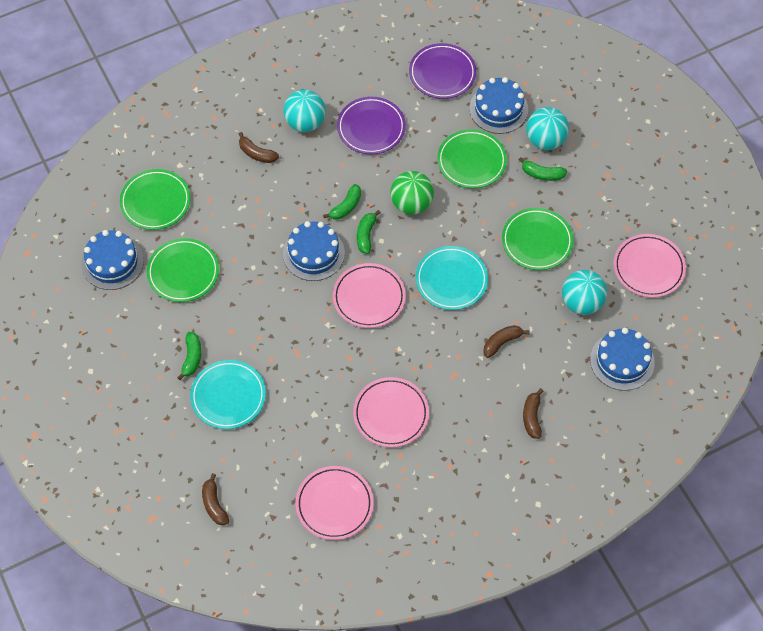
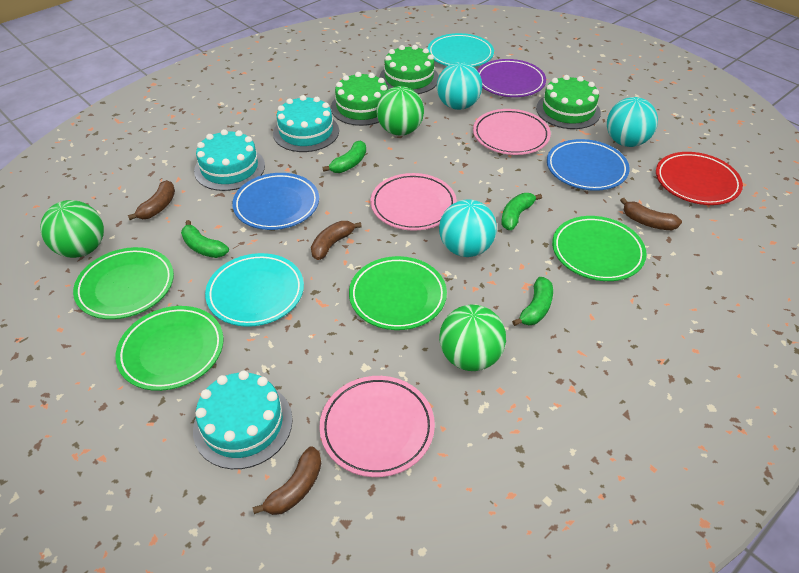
blue cake: [81,230,144,290] [283,221,345,281] [469,77,528,134] [590,328,655,391] = 4 -> none = 0
blue plate: none = 0 -> [232,173,319,230] [547,139,630,191] = 2
green ball: [390,171,434,215] = 1 -> [40,200,104,258] [376,86,424,135] [439,305,506,371] = 3
green cake: none = 0 -> [331,72,388,126] [379,45,439,94] [536,75,601,129] = 3
pink plate: [295,466,373,540] [333,263,406,328] [353,377,429,447] [614,234,686,298] = 4 -> [319,376,435,477] [370,173,457,231] [473,109,551,155] = 3
purple plate: [337,97,406,154] [409,43,476,99] = 2 -> [477,59,546,97] = 1
red plate: none = 0 -> [656,152,743,205] = 1
turquoise cake: none = 0 -> [193,371,293,469] [194,129,265,191] [273,95,339,152] = 3

